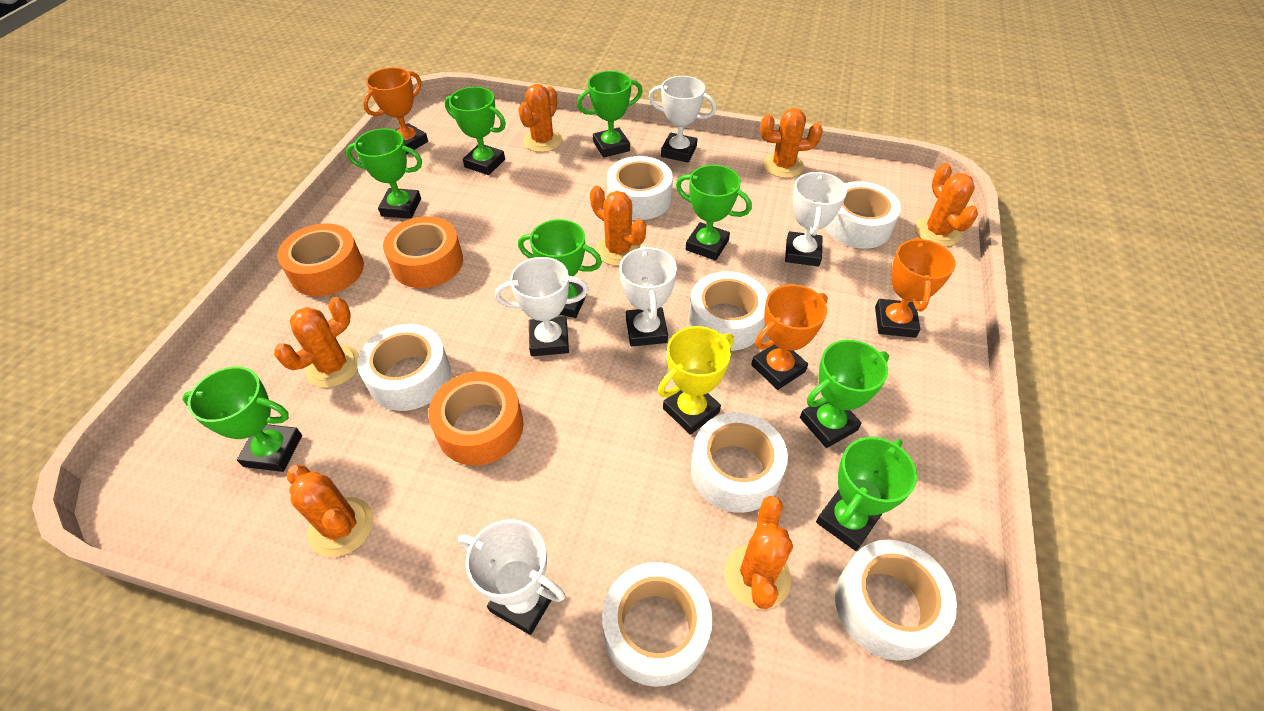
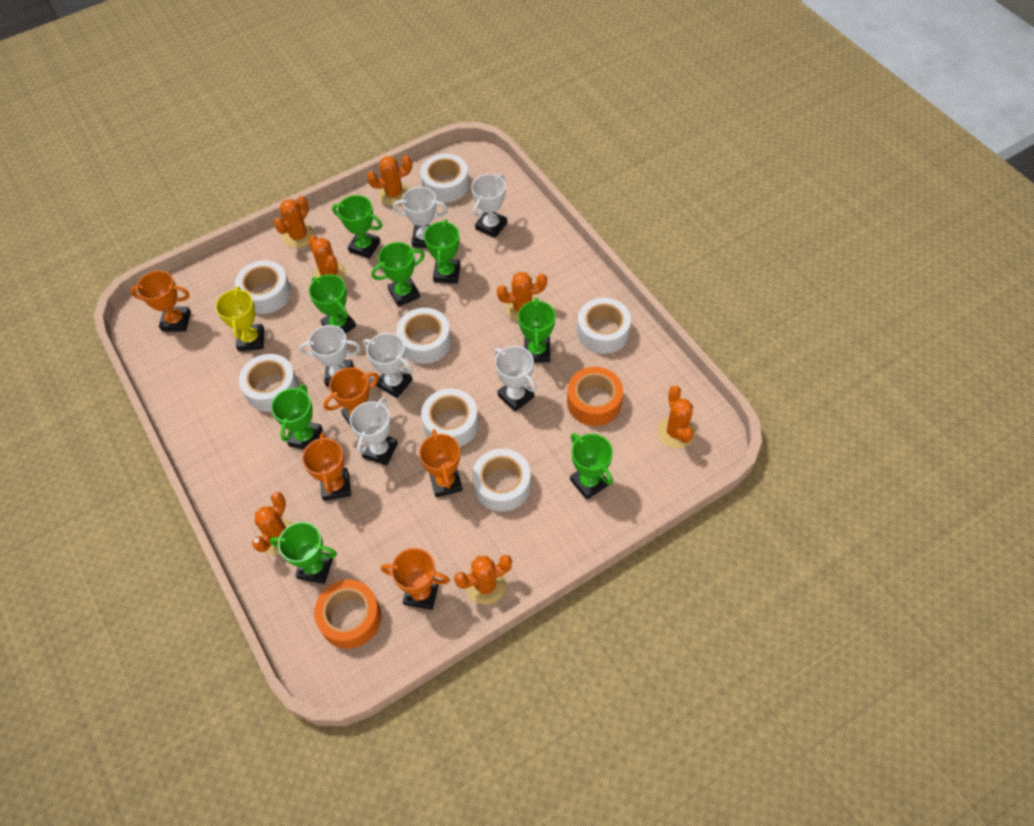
orange tape: [277,224,364,296] [383,216,463,288] [428,371,523,465] = 3 -> [314,580,381,649] [567,367,623,426] = 2
orange trophy: [363,67,428,154] [751,284,828,390] [875,237,956,338] = 3 -> [130,271,191,332] [302,433,351,501] [323,367,379,428] [381,548,450,610] [419,429,462,498] = 5
white trophy: [458,519,565,635] [495,257,589,356] [620,245,677,346] [649,76,717,163] [785,172,847,266] = 5 -> [299,325,361,387] [350,398,398,466] [363,333,413,398] [393,187,448,248] [471,174,507,238] [494,346,536,412] = 6

